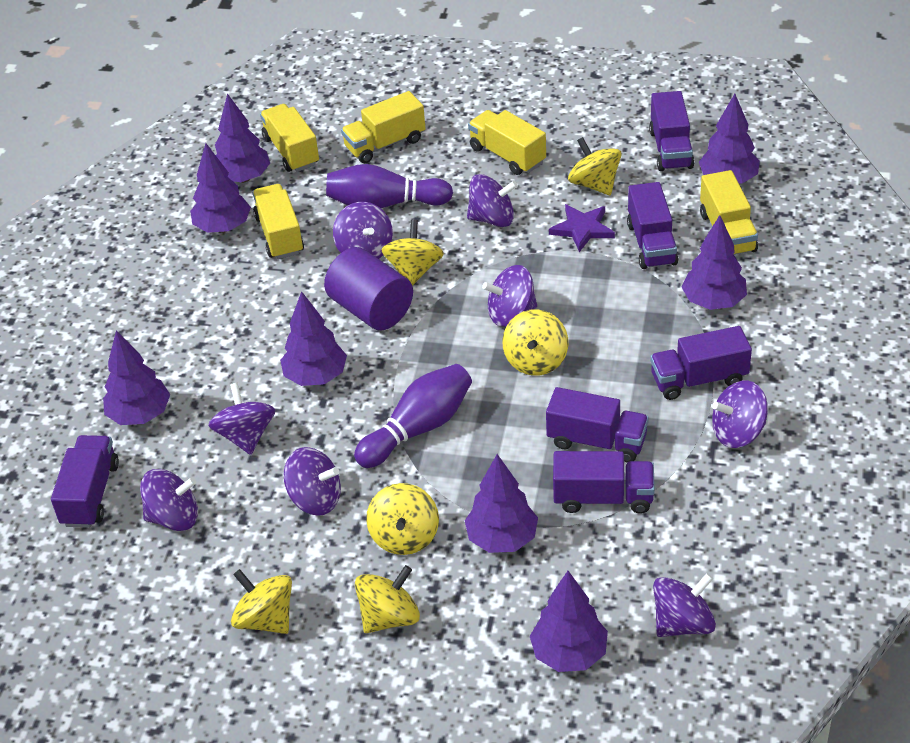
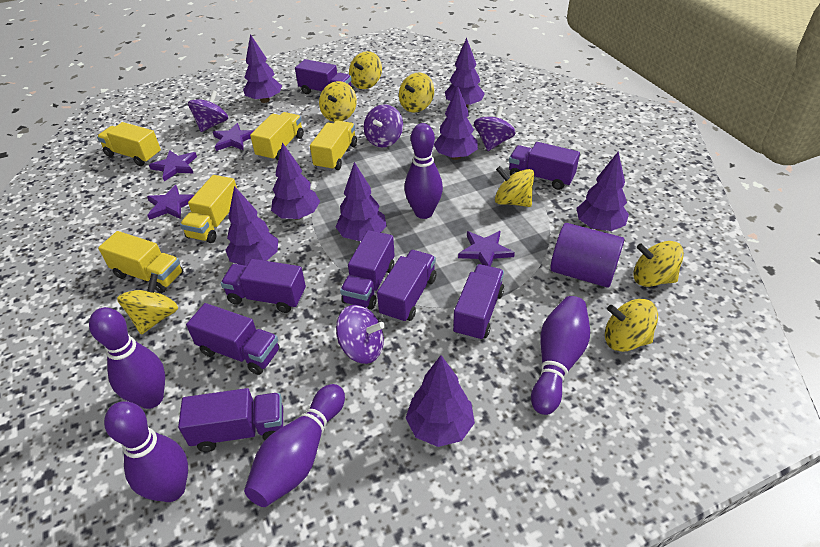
purple bowling pin: [326,164,453,208] [354,364,472,468] = 2 -> [89,307,165,409] [104,401,188,502] [244,384,345,507] [404,123,443,219] [531,296,590,415] = 5
purple spinning top: [140,469,198,531] [208,383,275,455] [284,447,341,516] [333,202,393,259] [467,174,518,227] [482,265,537,326] [653,573,716,637] [712,380,768,448] = 8 -> [188,90,228,132] [336,305,385,364] [364,104,403,148] [474,106,516,151] = 4
purple star: [549,204,615,252] = 1 -> [147,185,194,220] [149,150,197,182] [213,123,254,151] [458,231,515,266] = 4
purple truck: [51,435,119,528] [546,387,649,462] [553,451,655,514] [627,182,679,269] [649,91,694,171] [650,326,752,400] = 6 -> [178,388,283,452] [186,303,279,375] [221,259,306,313] [295,59,352,94] [340,230,395,310] [377,250,436,323] [453,264,504,341] [509,142,580,190] = 8
yellow spinning top: [231,569,292,634] [355,565,420,633] [366,483,439,555] [381,219,444,286] [502,309,568,376] [568,137,622,196] = 6 -> [117,274,178,335] [319,81,357,122] [349,51,382,89] [399,72,434,113] [495,166,534,207] [605,299,658,352] [633,241,684,287] = 7

